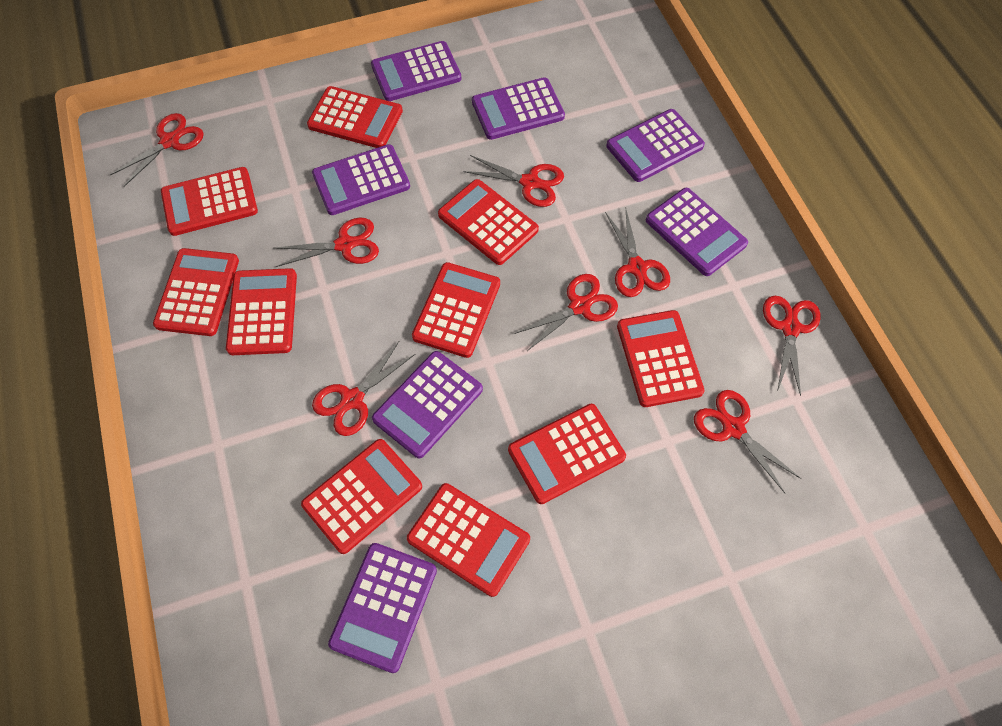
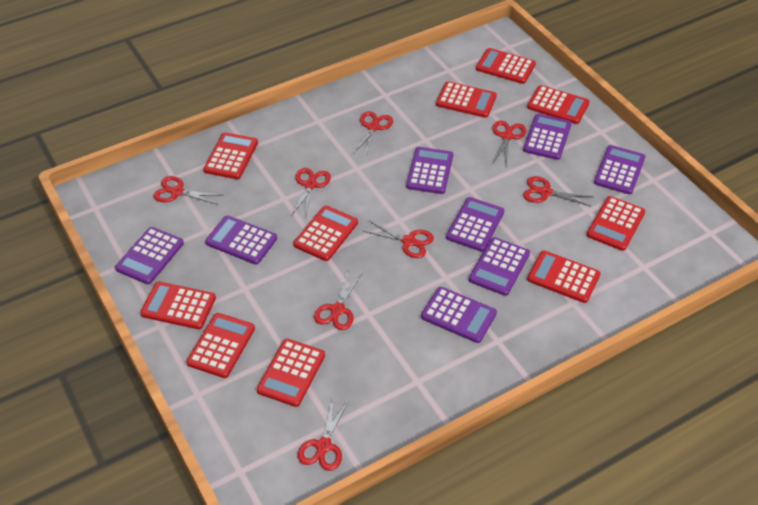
purple calculator: [312,144,410,215] [328,543,437,673] [371,41,462,101] [372,351,483,458] [472,77,565,140] [606,109,705,182] [646,188,748,276] = 7 -> [115,227,184,284] [205,215,277,265] [406,147,453,194] [421,287,497,343] [446,197,504,252] [469,237,530,296] [523,114,572,160] [594,145,645,195] = 8

